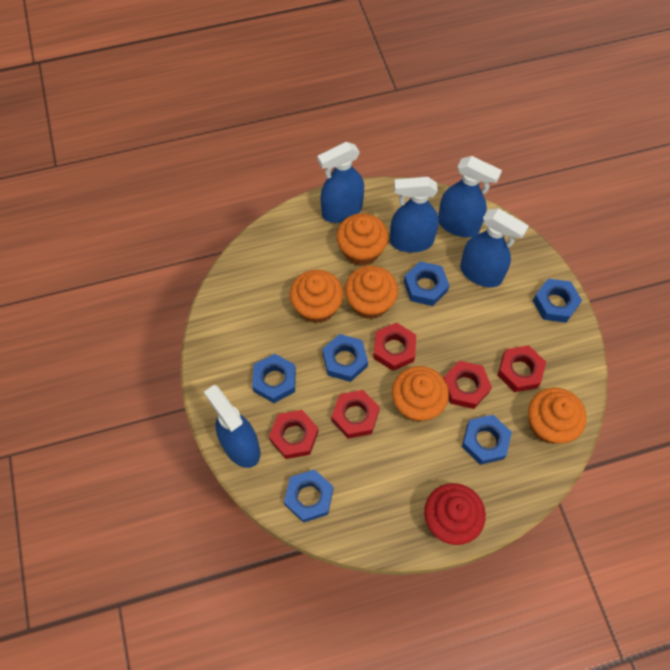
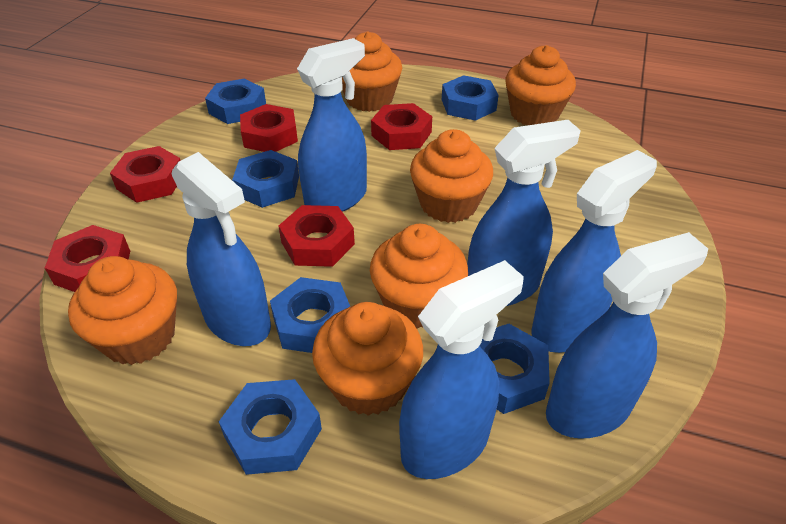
blue spray bottle: [204,385,260,468] [317,142,364,223] [390,177,439,253] [438,156,502,237] [460,208,529,287] = 5 -> [172,152,271,346] [297,38,367,212] [399,260,524,479] [467,120,581,306] [531,150,657,353] [546,232,708,439] = 6
orange cupcake: [290,270,344,323] [337,213,388,266] [344,266,398,319] [392,366,449,422] [528,388,587,444] = 5 -> [68,256,177,365] [312,302,423,416] [342,31,402,112] [370,224,468,328] [410,129,493,223] [505,45,576,125] = 6
red cupcake: [424,483,486,545] = 1 -> none = 0

